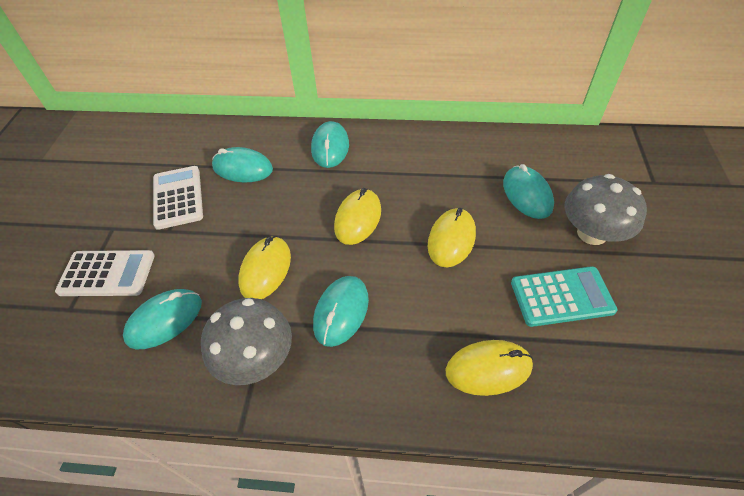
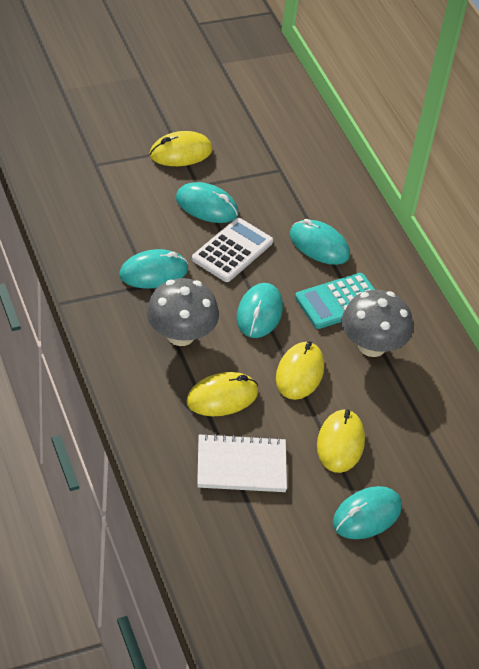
white calculator: [55,250,155,296] [153,166,203,230] = 2 -> [192,218,273,282] = 1
white notebook: none = 0 -> [197,433,287,492] = 1

